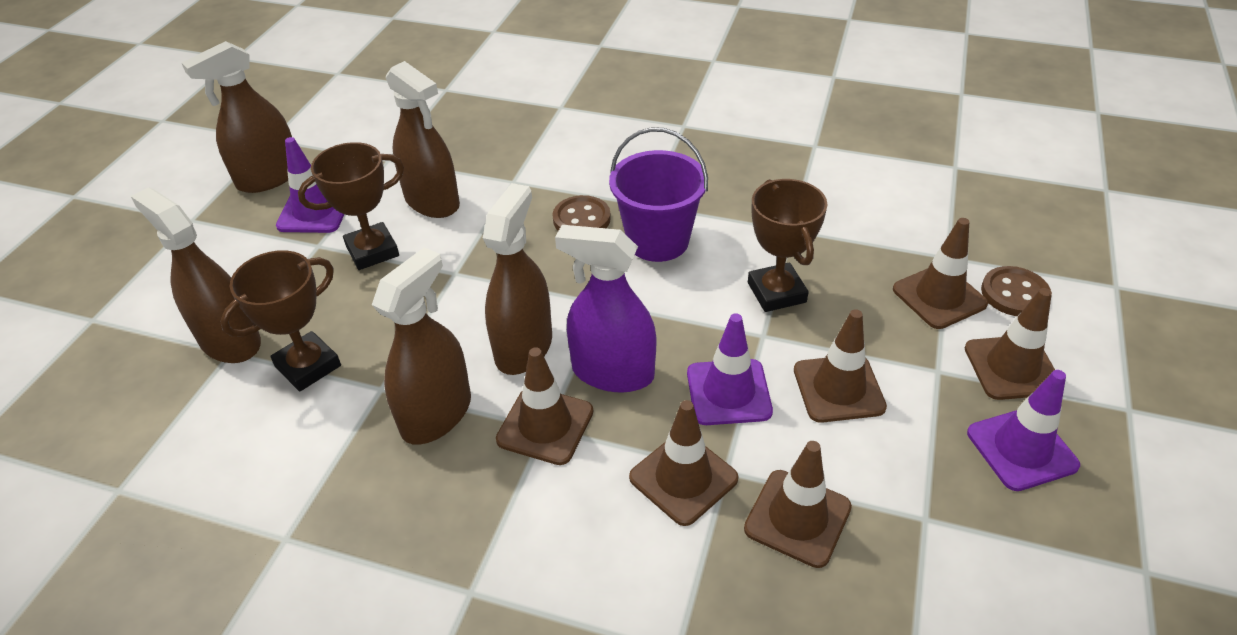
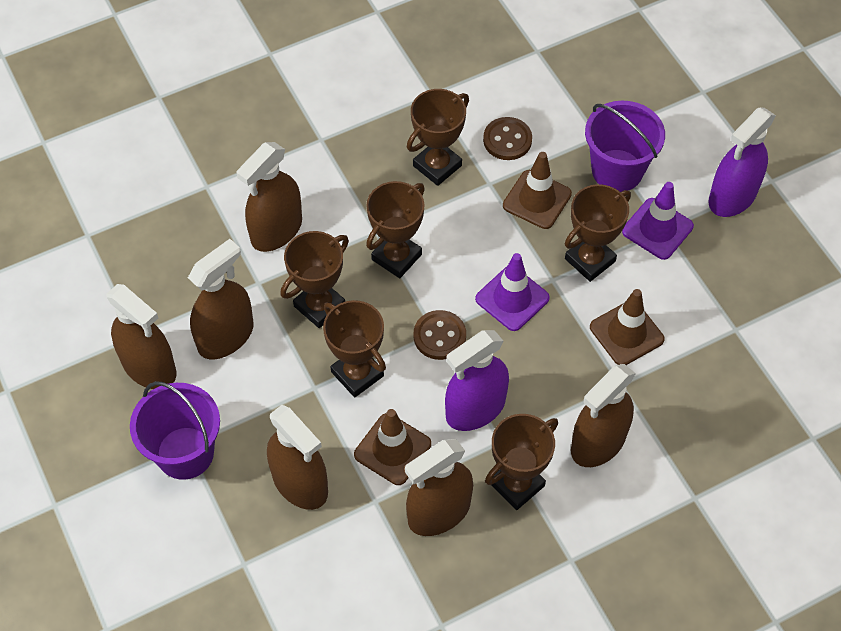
brown spray bottle: [131,187,261,363] [182,41,292,193] [372,247,471,445] [386,61,460,218] [483,183,552,375] = 5 -> [106,284,176,389] [188,239,253,359] [237,142,302,252] [267,405,328,510] [405,439,473,536] [571,364,636,467] = 6
brown traffic cone: [496,347,594,465] [629,400,738,526] [744,441,852,568] [794,309,887,423] [893,218,988,329] [965,288,1055,400] = 6 -> [354,409,431,485] [503,152,572,229] [590,289,665,365] = 3
brown trophy: [220,250,341,392] [298,142,404,270] [748,179,828,312] = 3 -> [280,231,349,328] [323,300,386,397] [366,181,425,278] [407,89,469,186] [485,414,558,510] [565,184,631,282] = 6
purple bucket: [609,127,708,262] = 1 -> [130,381,220,480] [585,101,665,192] = 2
purple spray bottle: [555,225,657,393] = 1 -> [445,330,509,431] [708,107,776,217] = 2
purple traffic cone: [276,137,344,233] [687,313,773,425] [967,370,1080,491] = 3 -> [475,253,550,331] [622,182,694,260] = 2

